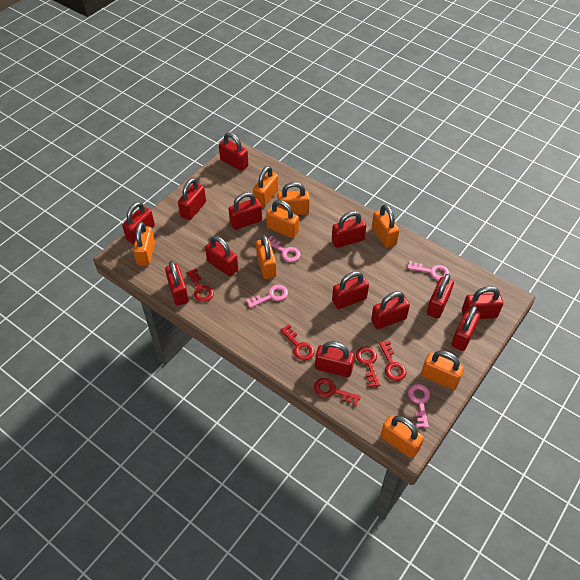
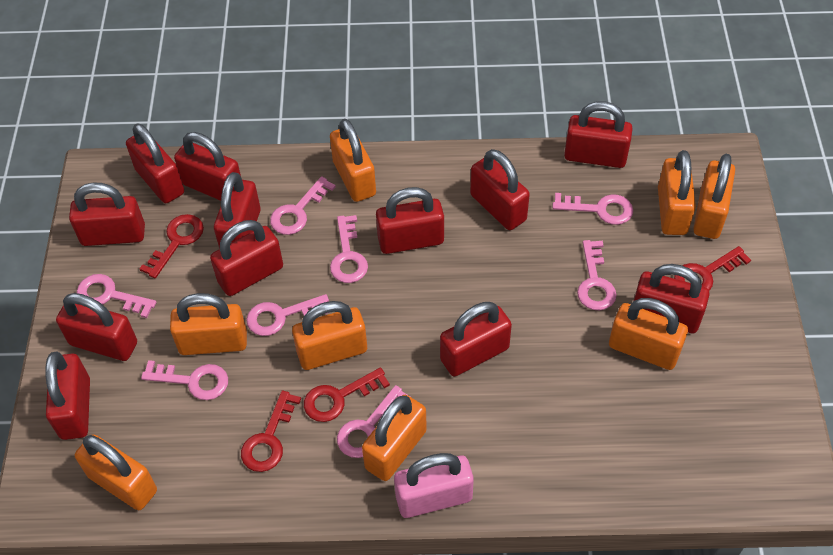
pink key: [246,285,288,308] [268,236,301,262] [407,261,449,280] [408,384,430,428] = 4 -> [77,274,157,318] [141,360,228,400] [246,294,330,336] [270,176,336,235] [330,215,368,283] [337,385,409,458] [552,193,633,225] [577,240,617,310] = 8
pink padlock: none = 0 -> [394,453,474,518] = 1
red key: [187,269,214,302] [280,325,315,361] [314,378,361,406] [356,347,380,388] [379,341,407,381] = 5 -> [139,214,204,278] [241,391,301,472] [304,367,390,422] [674,246,751,291] = 4
red padlock: [122,202,155,244] [165,261,189,306] [178,178,206,220] [205,236,238,276] [219,132,249,171] [229,192,262,230] [315,341,355,377] [332,211,366,248] [332,271,369,309] [371,291,410,329] [427,274,454,319] [451,306,481,351] [462,286,503,319] = 13 -> [45,352,90,440] [56,293,137,361] [69,182,145,246] [126,123,184,203] [174,132,241,201] [210,220,283,296] [214,172,261,249] [376,187,444,254] [440,302,512,377] [470,149,530,230] [564,101,633,168] [634,264,710,333] = 12

